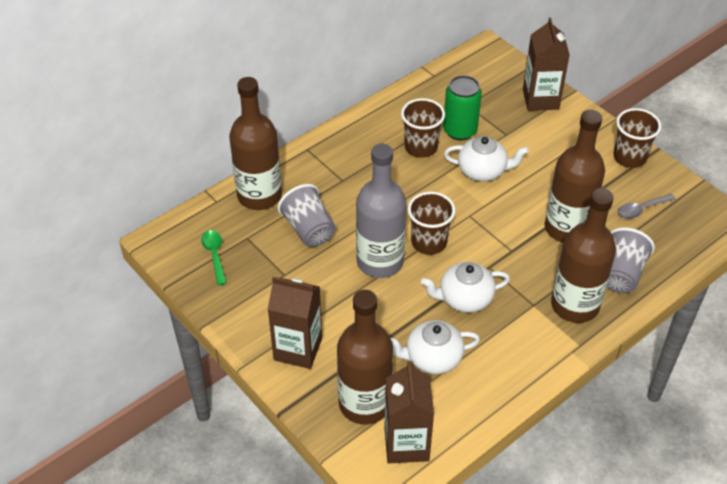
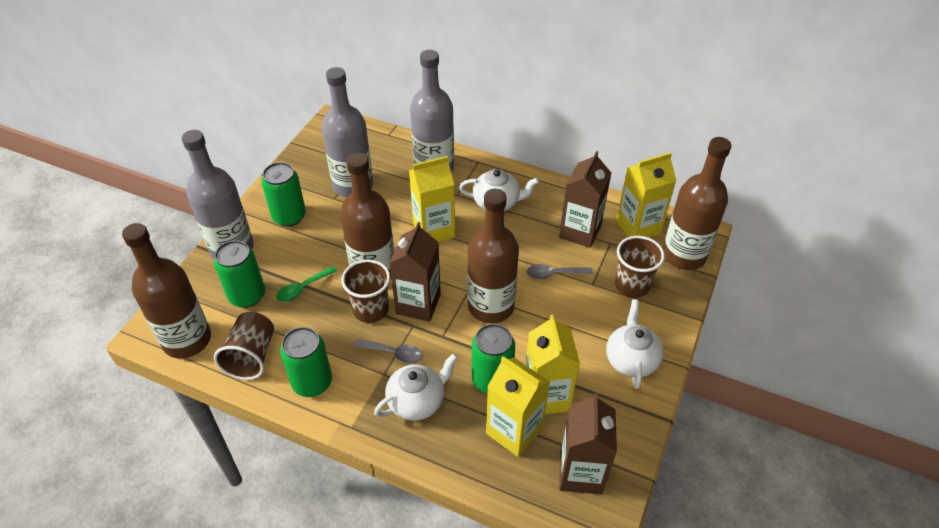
green can: [443,75,482,140] = 1 -> [214,240,265,308] [261,162,306,227] [280,327,332,397] [472,324,515,393] = 4
grey bottle: [356,144,406,278] = 1 -> [182,130,254,259] [322,67,373,197] [410,50,454,172] = 3
grey cup: [278,184,336,247] [607,227,655,293] = 2 -> none = 0
grey spoon: [618,194,676,219] = 1 -> [354,339,423,363] [527,264,592,279] = 2
yellow carton: none = 0 -> [409,156,455,242] [486,356,550,457] [526,315,580,414] [616,152,677,238] = 4

